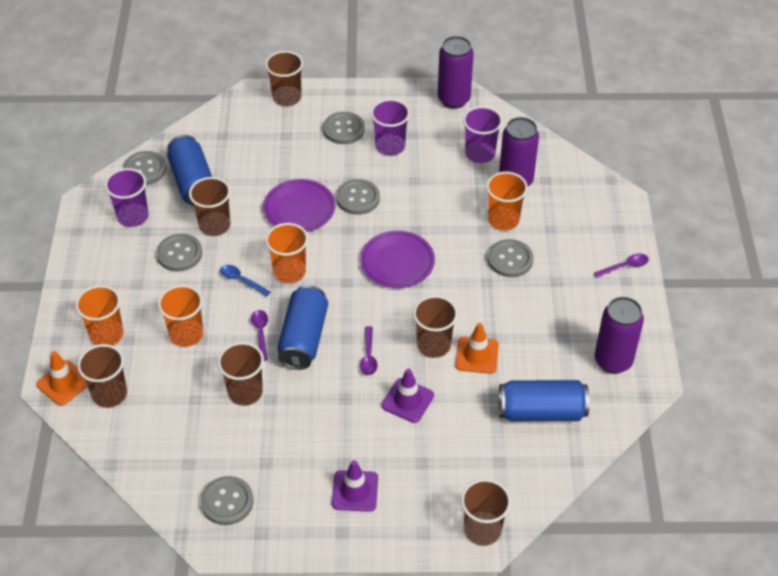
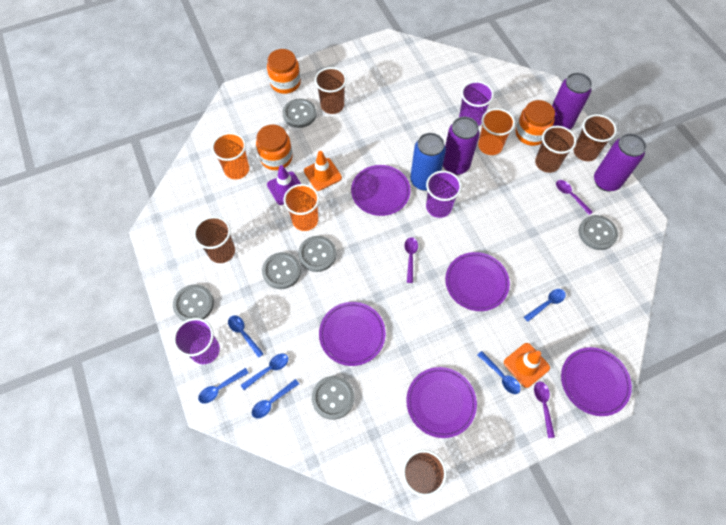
blue can: [167,135,212,206] [277,285,328,370] [499,380,589,421] = 3 -> [410,133,446,191] = 1
blue spoon: [220,265,270,297] = 1 -> [198,368,249,403] [228,315,264,358] [241,354,288,390] [252,379,299,418] [477,351,521,394] [524,289,566,322] = 6
brown cup: [77,344,127,408] [189,177,231,236] [218,342,264,406] [265,51,303,106] [413,295,458,358] [461,479,511,546] = 6 -> [193,216,235,263] [315,67,347,114] [402,450,447,497] [535,126,576,173] [573,114,617,161] = 5
orange cup: [75,285,124,346] [158,285,203,347] [265,223,308,283] [486,172,528,230] = 4 -> [212,132,249,179] [283,184,319,231] [478,108,515,155] = 3
orange jar: none = 0 -> [256,125,293,170] [267,49,301,94] [516,100,555,146] = 3
purple plate: [263,179,335,232] [360,231,435,288] = 2 -> [319,302,386,366] [351,165,411,216] [406,367,477,438] [445,252,510,311] [561,347,632,416] = 5
purple traffic cone: [332,460,378,512] [382,369,434,423] = 2 -> [267,165,301,205] = 1

